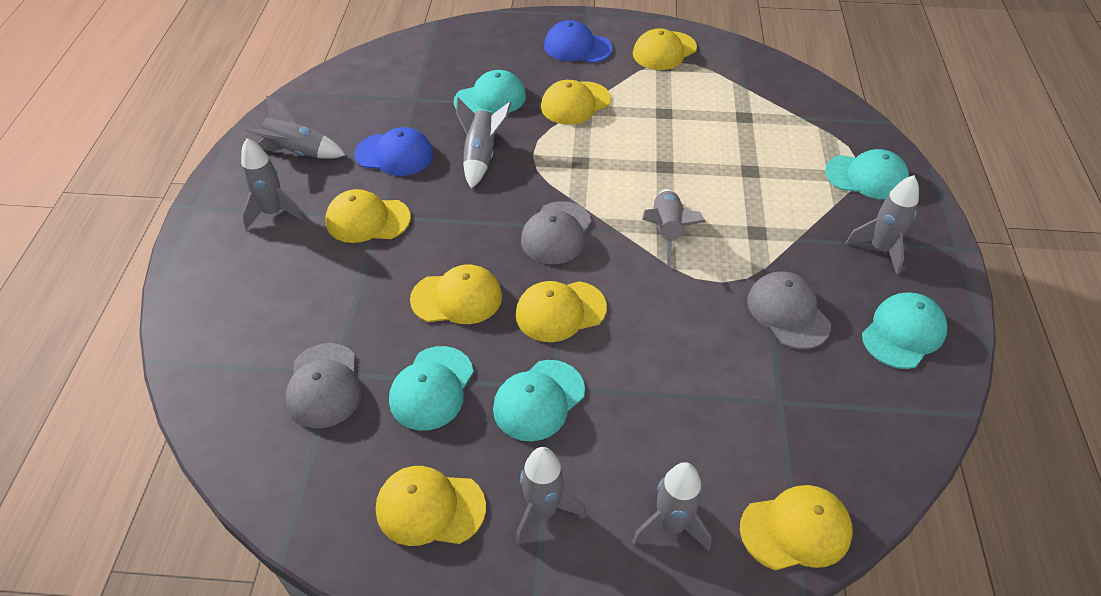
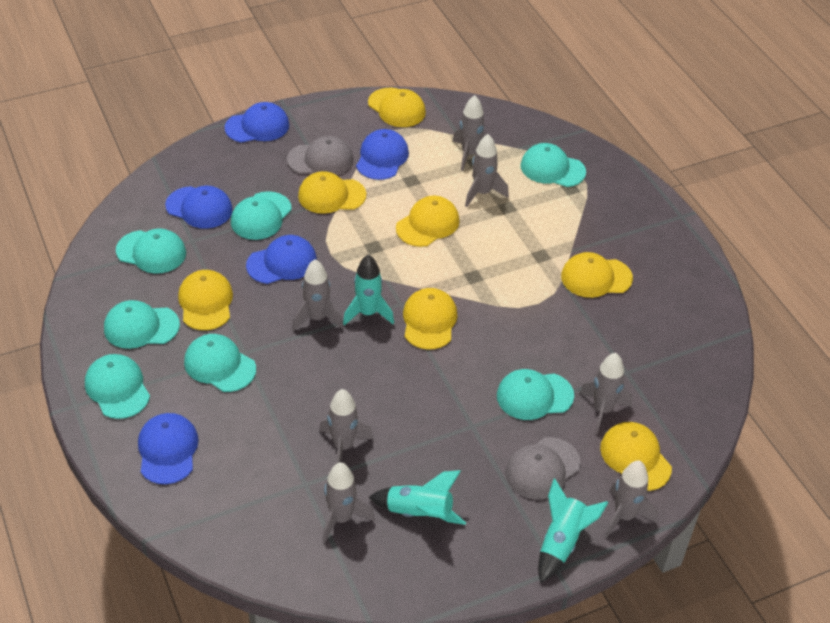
blue cap: [355,127,433,176] [544,20,613,63] = 2 -> [138,413,199,484] [165,186,233,229] [225,102,289,143] [246,235,317,284] [356,129,409,180] = 5
grey cap: [285,343,362,428] [521,201,592,264] [747,271,831,349] = 3 -> [287,136,354,175] [505,437,581,500] = 2
turquoise cap: [389,346,474,431] [454,70,526,114] [493,360,585,441] [825,149,909,199] [862,293,947,369] = 5 -> [85,354,150,419] [104,300,180,349] [116,228,186,274] [184,334,256,392] [231,191,292,240] [497,369,574,420] [520,143,586,187] = 7
turquoise rocket: none = 0 -> [343,254,394,326] [368,470,466,525] [538,478,609,583] = 3

